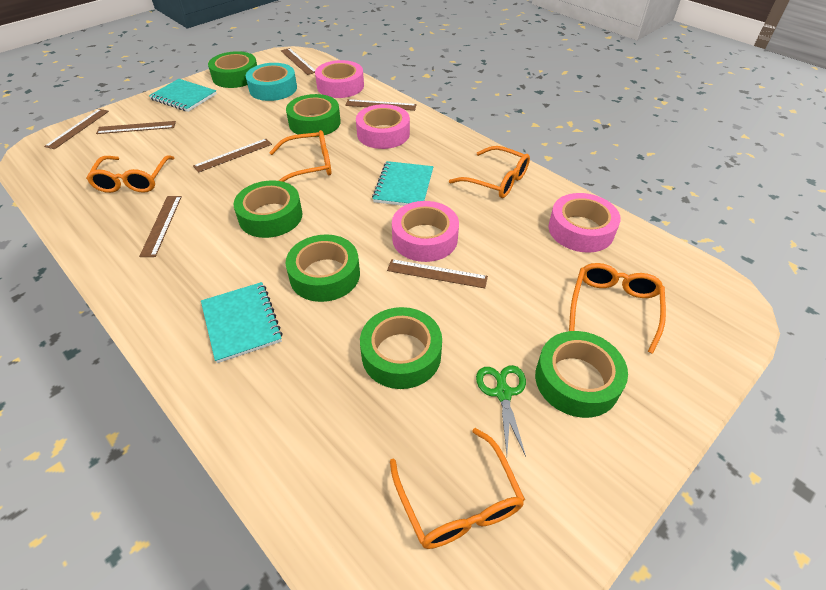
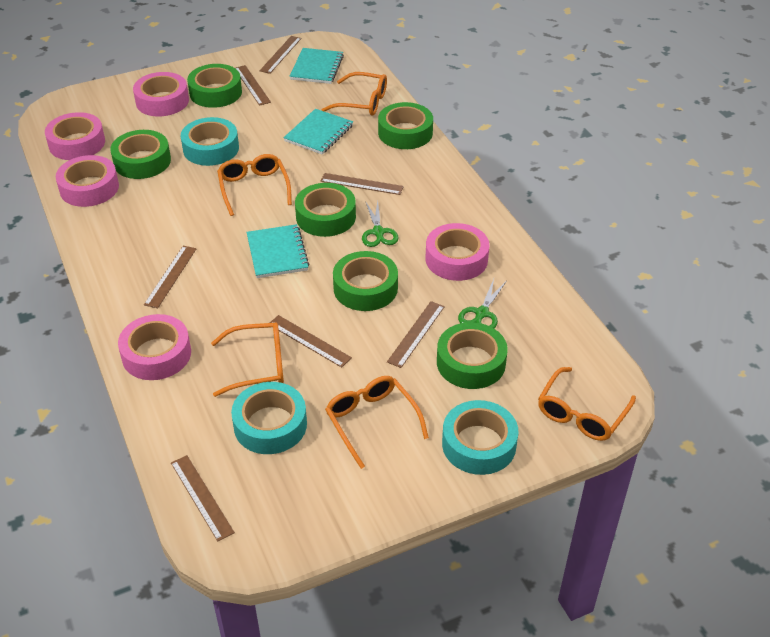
green scissors: [476,365,526,457] = 1 -> [362,201,399,247] [458,279,507,329] = 2
pink tape: [315,60,364,98] [356,104,410,149] [392,201,459,262] [549,193,621,253] = 4 -> [45,112,105,160] [56,155,119,207] [118,314,191,380] [133,72,189,116] [426,223,489,281] = 5
turquoise tape: [246,63,297,101] = 1 -> [181,117,239,166] [231,382,307,454] [442,400,518,475] = 3

